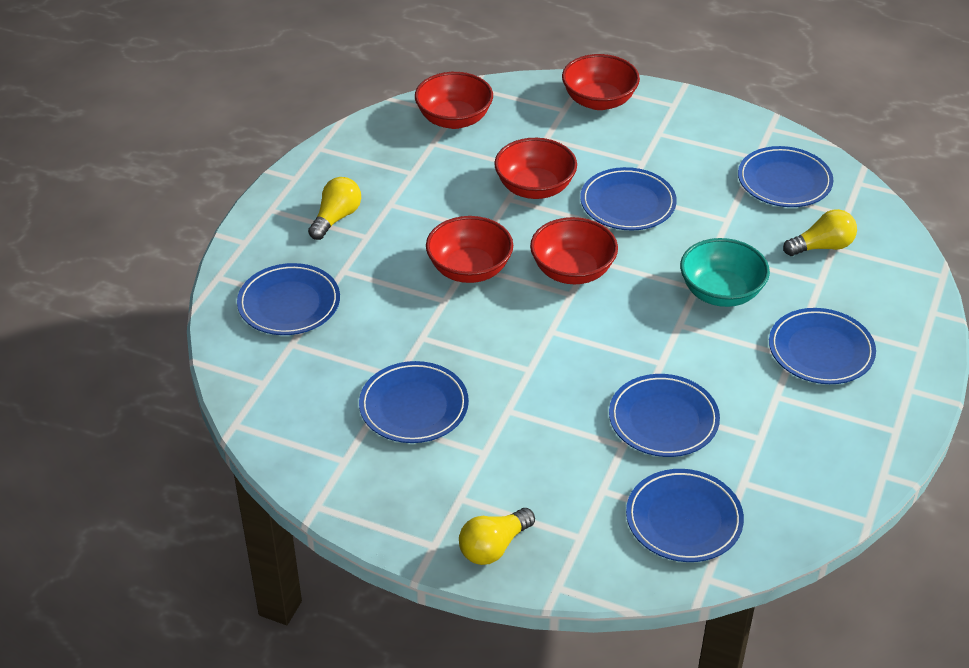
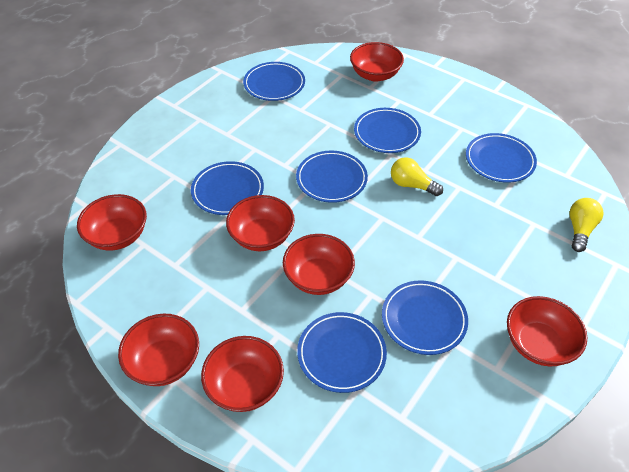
red bowl: [415,72,493,129] [426,216,513,283] [494,138,577,199] [530,217,618,284] [562,54,640,110] = 5 -> [77,194,147,251] [118,314,199,386] [201,336,284,412] [226,195,295,251] [283,234,355,295] [350,42,404,82] [507,296,587,367] = 7
turquoise bowl: [680,238,770,307] = 1 -> none = 0
yellow light bulb: [308,177,361,240] [459,508,535,565] [783,209,857,256] = 3 -> [391,157,443,196] [569,198,603,252] = 2

